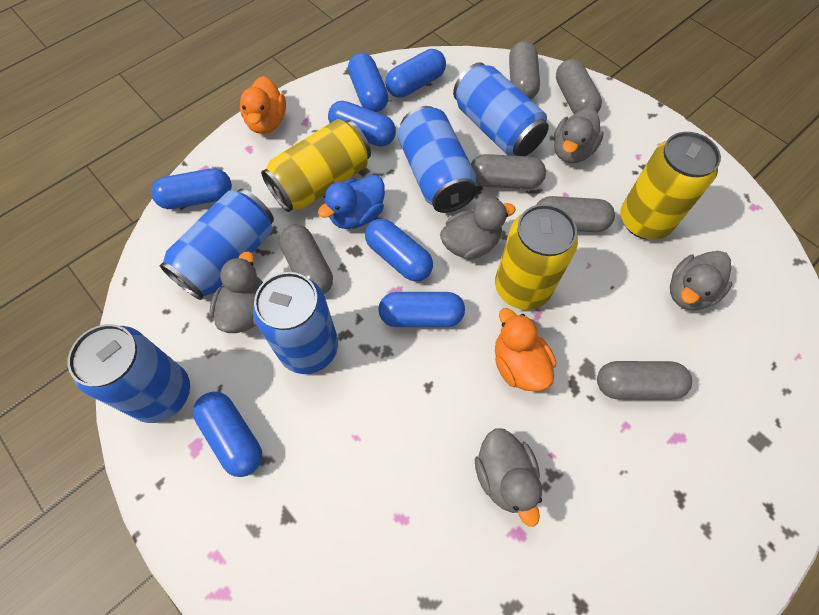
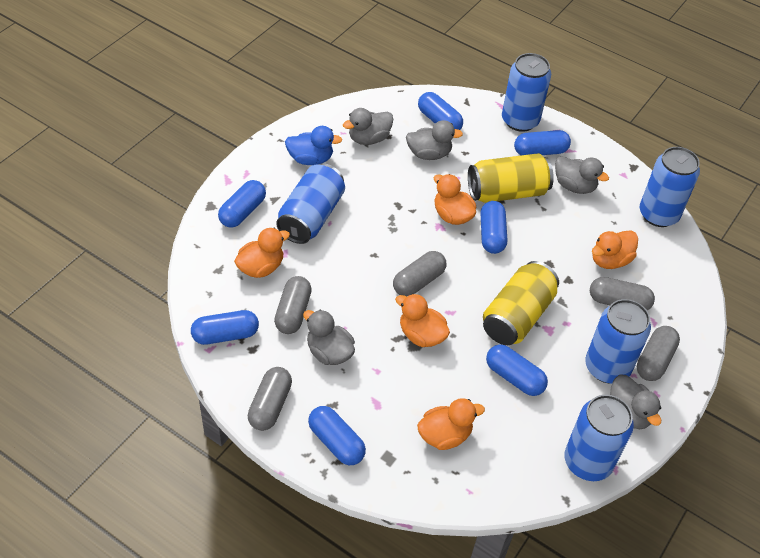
grey capsule: [279,225,333,294] [471,154,546,189] [509,41,540,100] [536,196,615,232] [556,59,602,114] [597,361,692,400] = 6 -> [248,367,292,431] [274,276,312,334] [393,251,446,297] [590,277,655,310] [637,326,680,381] = 5
orange duck: [240,76,286,134] [495,308,556,391] = 2 -> [234,228,290,278] [395,294,450,347] [417,398,485,450] [434,174,476,225] [592,230,638,269] = 5
yellow can: [261,119,371,212] [495,204,578,310] [620,132,721,240] = 3 -> [468,153,554,203] [483,261,559,345] = 2

